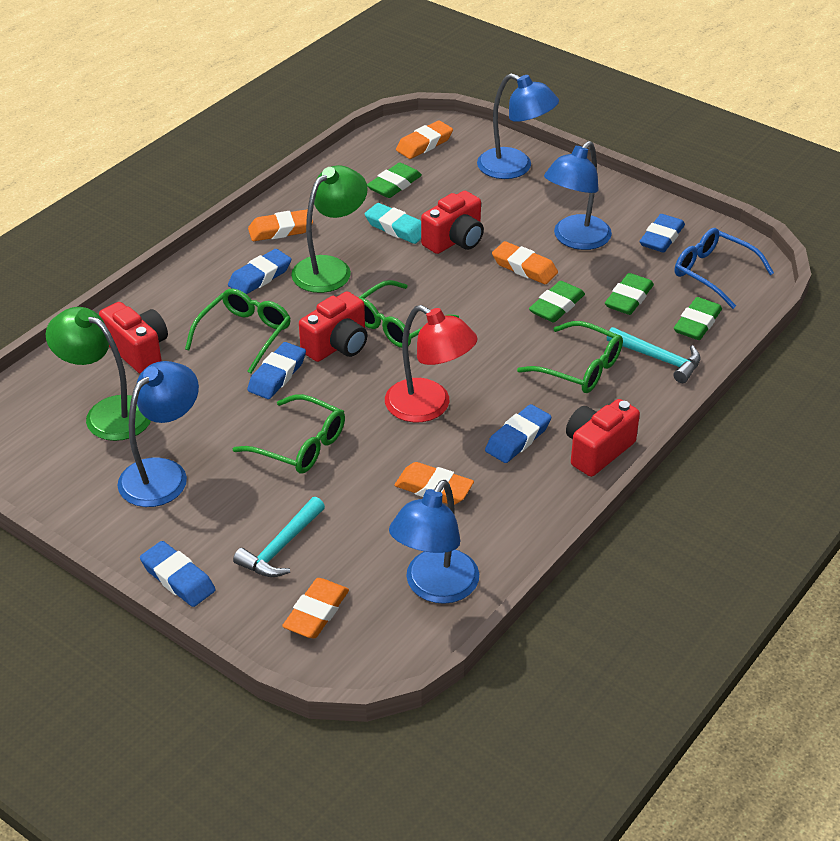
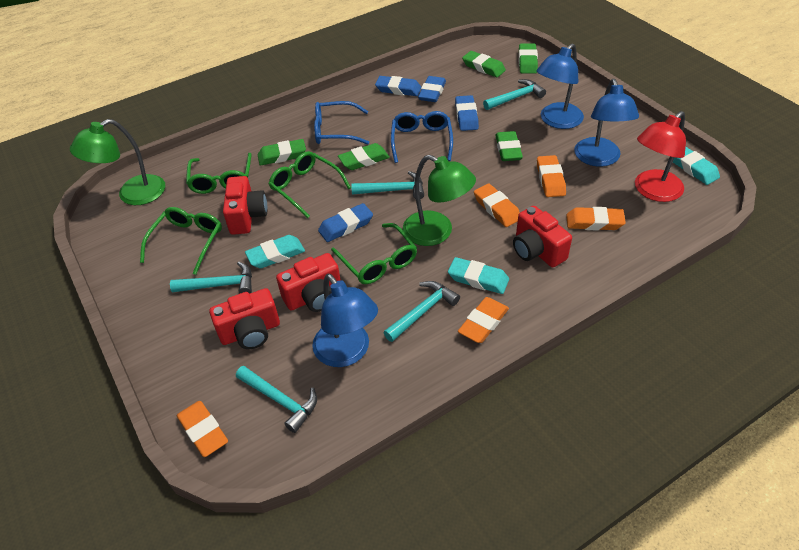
blue eraser: [140,541,216,607] [228,249,291,294] [247,342,306,399] [485,404,551,463] [640,214,685,253] = 5 -> [318,203,373,242] [375,76,421,96] [418,76,446,102] [455,95,479,131] = 4
blue glasses: [675,228,774,309] = 1 -> [314,101,369,145] [391,111,453,163] = 2
blue lamp: [117,361,199,507] [389,480,479,604] [477,73,559,179] [544,141,612,250] = 4 -> [312,273,378,367] [536,43,584,129] [574,79,639,167] = 3
green eraser: [367,162,422,198] [529,281,585,322] [605,273,654,315] [674,297,722,340] = 4 -> [258,139,306,166] [338,143,390,170] [462,51,506,77] [495,131,523,161] [519,43,538,74] = 5
turquoise eraser: [365,203,421,244] = 1 -> [245,235,305,268] [448,257,509,294] [673,147,720,185] = 3
turquoise hammer: [233,497,325,577] [607,327,701,383] = 2 -> [170,262,252,294] [236,366,317,433] [351,171,424,199] [383,281,460,342] [483,79,546,110] = 5

